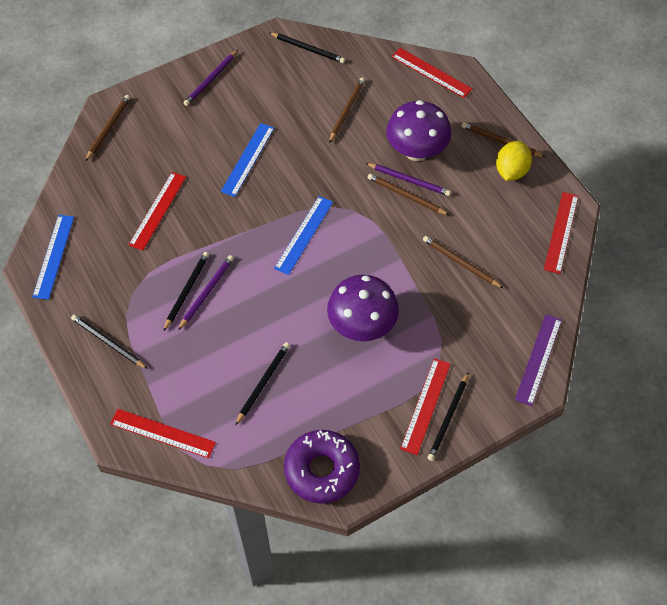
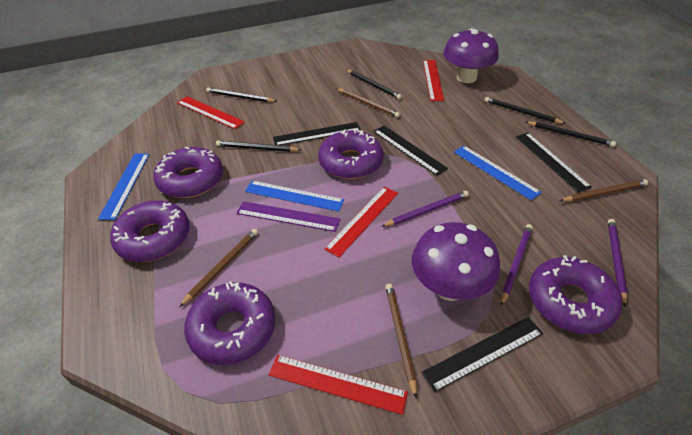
black ruler: none = 0 -> [273,122,361,145] [373,126,448,176] [422,317,543,392] [516,133,592,193] = 4
brown pencil: [85,95,130,162] [329,78,365,143] [368,174,449,215] [423,236,503,288] [462,122,545,157] = 5 -> [179,229,258,307] [336,88,400,118] [385,283,417,399] [560,179,648,202] = 4
purple donut: [284,430,360,504] = 1 -> [110,200,190,262] [153,146,223,198] [184,281,276,365] [318,129,384,179] [529,255,622,334] = 5
red ruler: [110,409,216,458] [129,172,186,251] [391,48,472,98] [400,358,451,455] [544,192,578,274] = 5 -> [177,96,245,129] [269,355,408,415] [324,187,398,257] [423,60,444,101] = 4
yellow lemon: [496,141,532,181] = 1 -> none = 0

